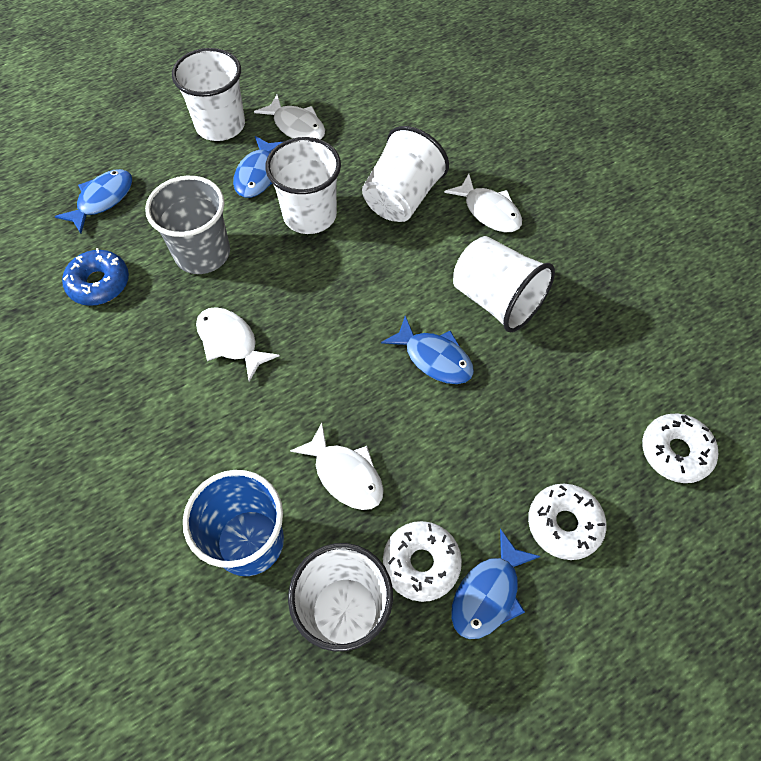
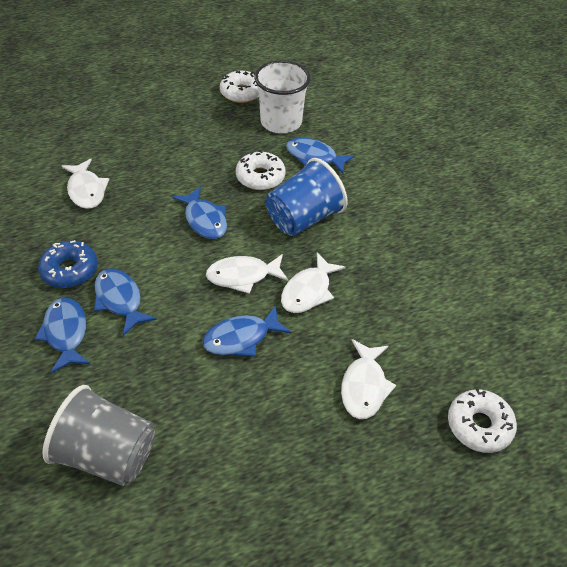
blue fish: [55,169,132,233] [233,136,282,198] [381,316,474,384] [451,529,541,639] = 4 -> [35,298,90,373] [94,268,157,336] [172,186,227,239] [202,306,291,357] [286,138,355,173] = 5
white cup: [172,48,245,141] [265,137,341,234] [288,543,393,652] [362,126,449,222] [453,236,555,332] = 5 -> [254,60,311,133] = 1

